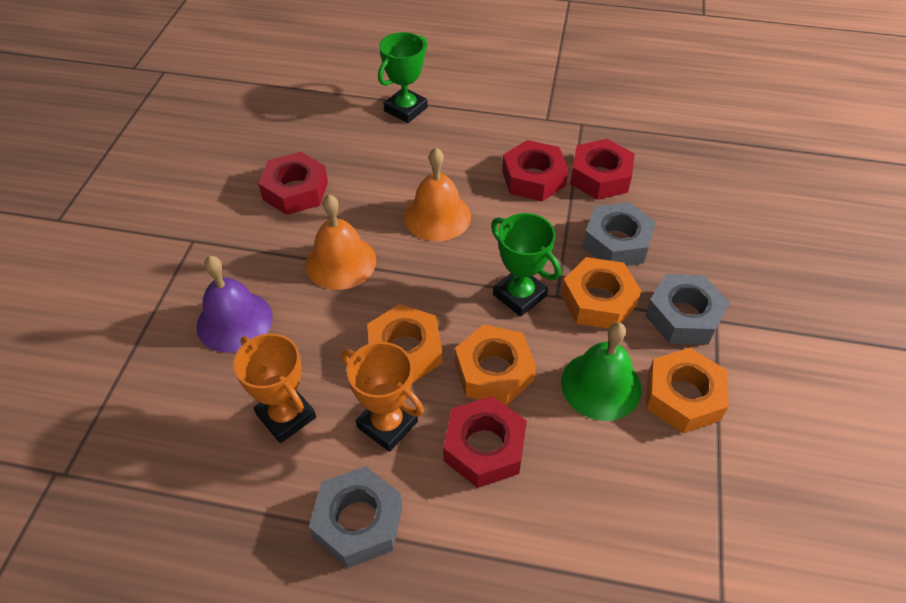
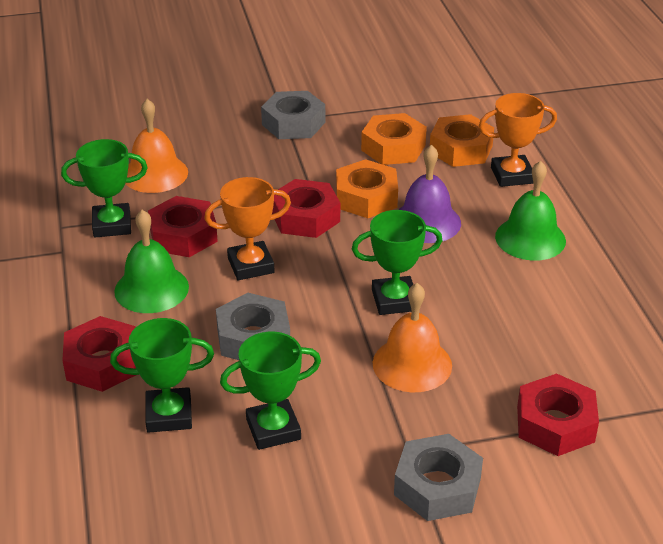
green bell: [561,322,642,421] = 1 -> [114,210,189,313] [495,161,566,261] = 2
green trophy: [378,32,428,123] [491,213,561,317] = 2 -> [61,139,148,237] [110,318,214,433] [220,332,321,450] [352,210,443,315] = 4
orange nut: [367,304,442,383] [455,324,536,406] [561,257,641,329] [646,348,729,433] = 4 -> [336,159,398,218] [361,113,427,165] [430,114,494,167] = 3

